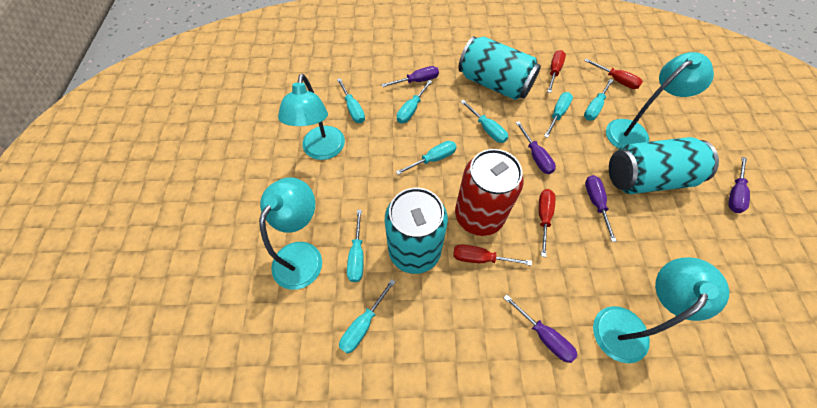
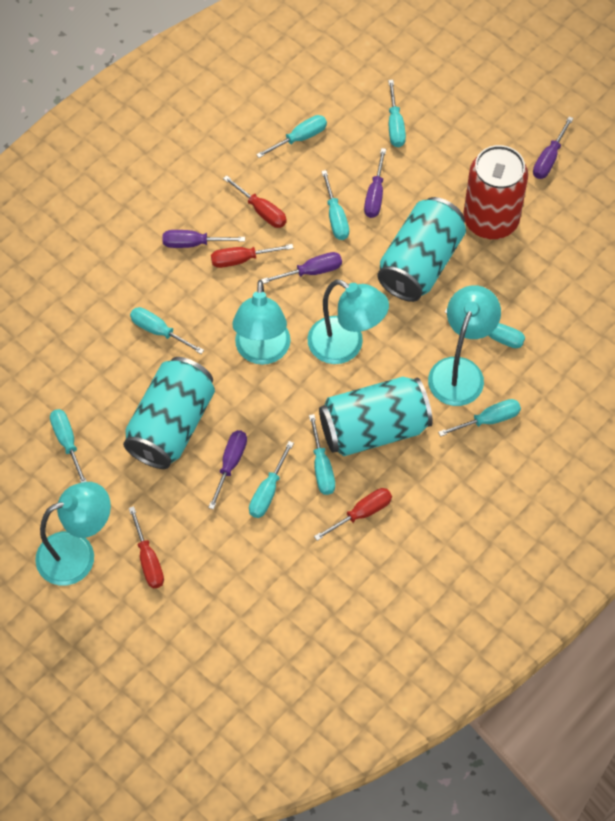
turquoise screwdriver: [337,78,365,123] [339,279,395,354] [347,210,364,282] [396,141,457,175] [397,80,432,123] [460,100,508,143] [544,92,573,138] [584,79,613,121] = 8 -> [50,409,87,483] [130,307,204,354] [249,441,294,518] [256,115,327,158] [309,414,335,495] [321,170,349,240] [388,80,406,147] [438,399,521,437] [444,308,525,348] = 9

